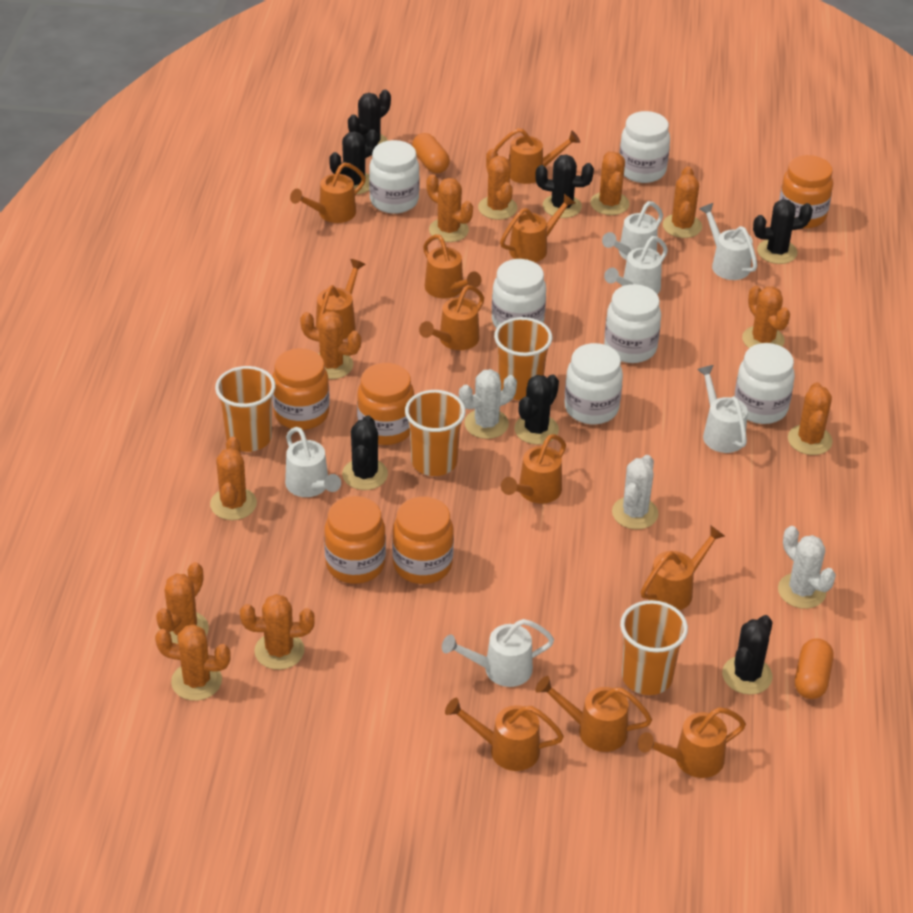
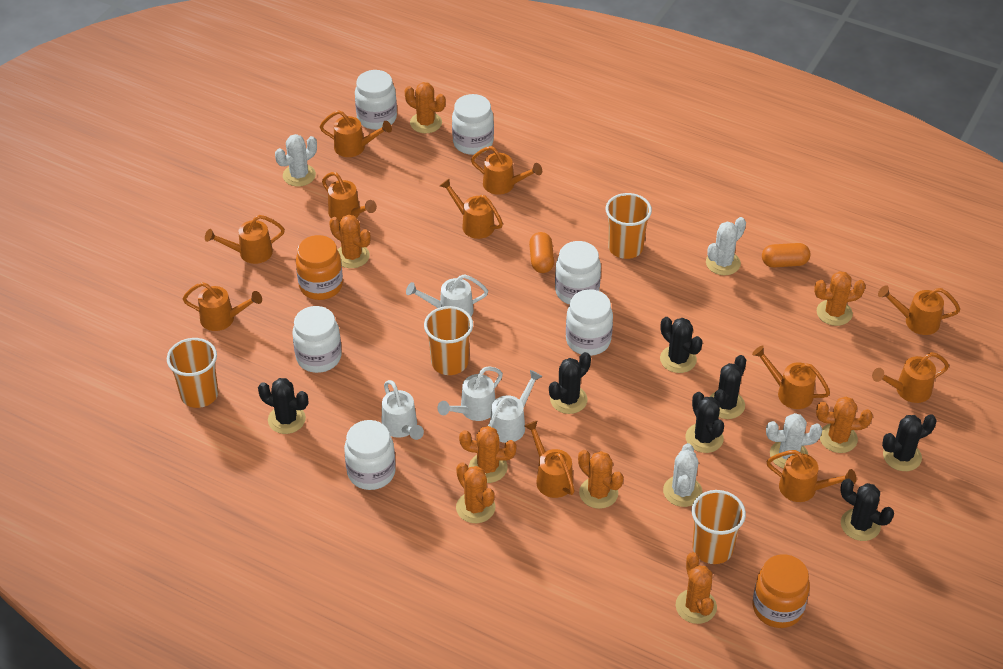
orange cactus: [155,624,231,701] [156,562,209,644] [210,437,257,520] [240,594,315,670] [300,311,361,379] [426,174,473,242] [478,149,517,220] [590,151,629,215] [663,166,702,238] [742,286,790,348] [788,382,833,455] = 11 -> [329,215,371,268] [405,82,446,133] [456,462,495,523] [459,426,516,483] [578,450,624,509] [676,552,717,624] [814,271,866,326] [816,396,873,453] = 8
orange jar: [272,348,330,430] [324,496,386,584] [357,363,414,445] [392,496,454,584] [779,155,833,229] = 5 -> [296,235,343,300] [753,554,810,628] = 2
white cactus: [459,369,517,439] [612,455,658,529] [778,526,836,609] = 3 -> [275,134,317,187] [663,443,702,507] [706,217,746,275] [766,413,822,469] = 4
white watering can: [285,427,341,497] [442,619,554,687] [602,201,663,260] [604,236,668,294] [697,365,748,453] [699,203,757,280] = 6 -> [381,380,424,440] [406,274,488,316] [437,367,503,421] [488,370,543,443] = 4

